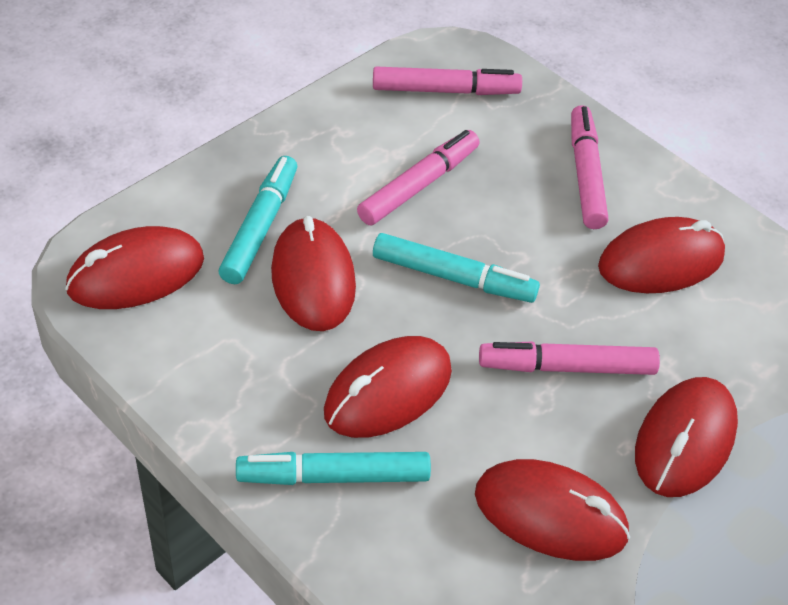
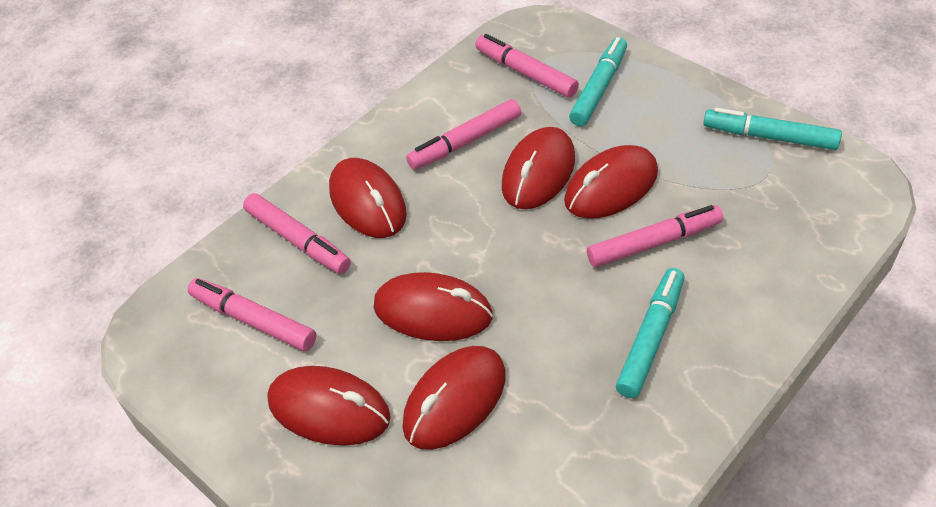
pink marker: [357,130,479,225] [373,67,522,95] [479,341,660,375] [571,105,608,229] = 4 -> [188,278,316,351] [243,193,351,274] [406,99,521,170] [475,34,579,98] [587,205,723,267] = 5

